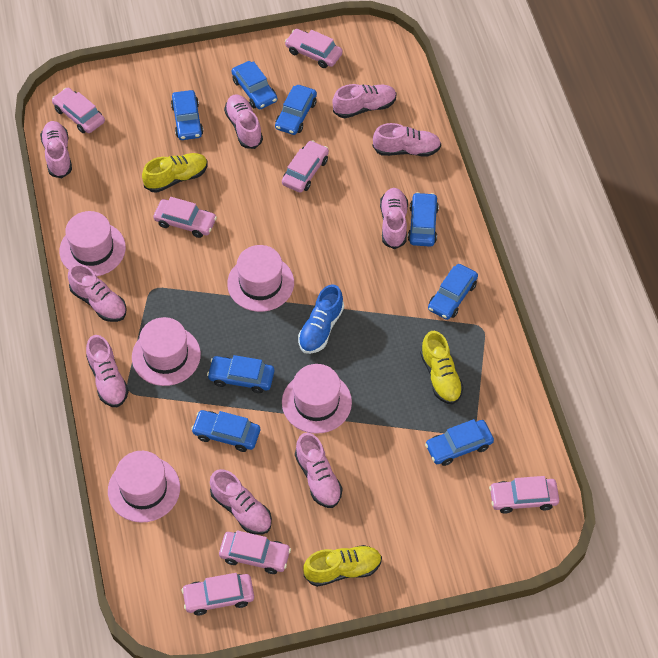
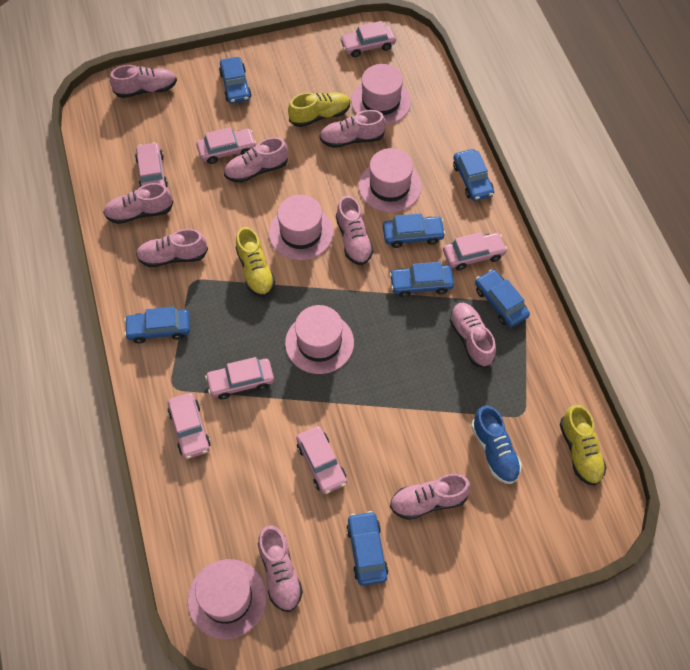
blue car: [171,90,203,140] [191,410,260,452] [207,355,275,393] [232,61,277,109] [275,85,317,135] [408,192,439,247] [425,419,494,466] [428,264,478,320] = 8 -> [124,307,190,344] [219,57,252,104] [346,511,388,586] [383,213,446,248] [390,262,454,298] [453,149,494,201] [475,269,530,327] = 7

